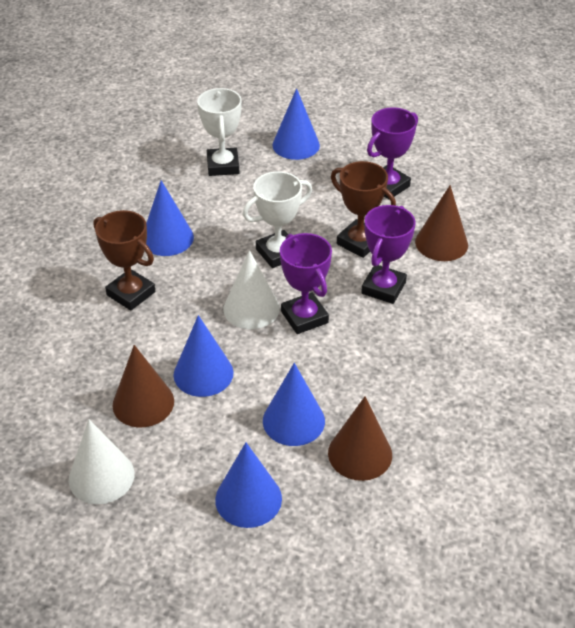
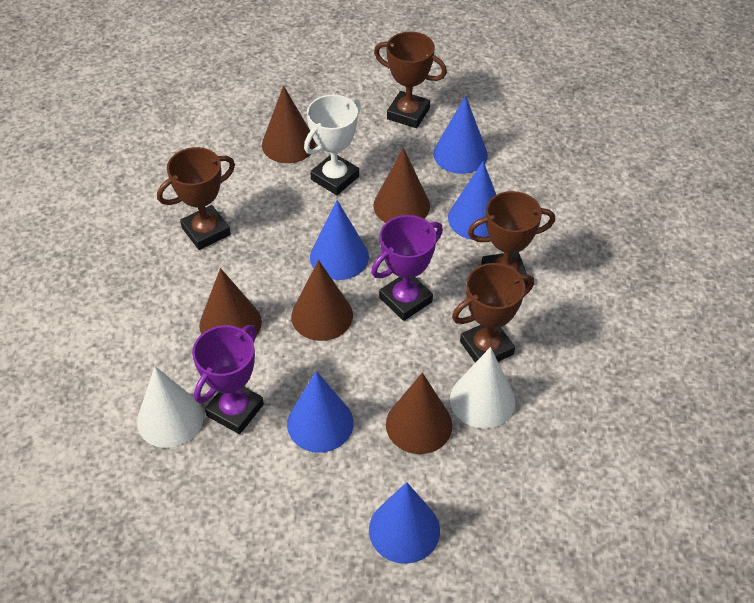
brown cone: [113,345,174,428] [328,396,392,481] [415,185,468,261] = 3 -> [199,268,262,336] [262,86,316,163] [291,260,353,341] [373,148,430,223] [386,372,452,454] = 5
brown trophy: [94,210,155,311] [331,161,396,258] = 2 -> [157,147,235,250] [374,32,447,128] [452,263,534,363] [468,191,555,287] = 4
purple trophy: [280,233,332,334] [361,205,415,304] [367,108,418,200] = 3 -> [192,325,264,434] [371,215,443,321] = 2
white trophy: [197,88,242,176] [243,171,312,268] = 2 -> [304,95,361,195] = 1

